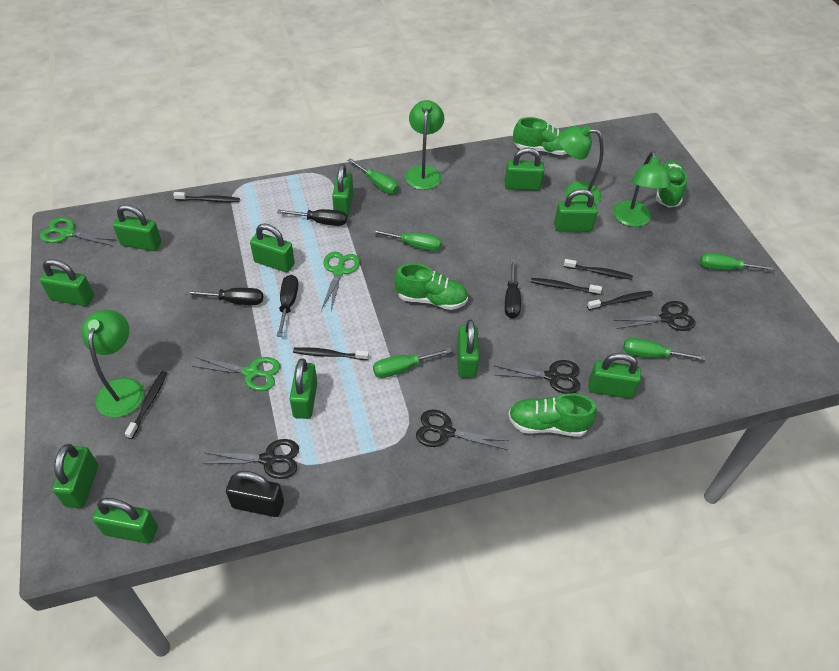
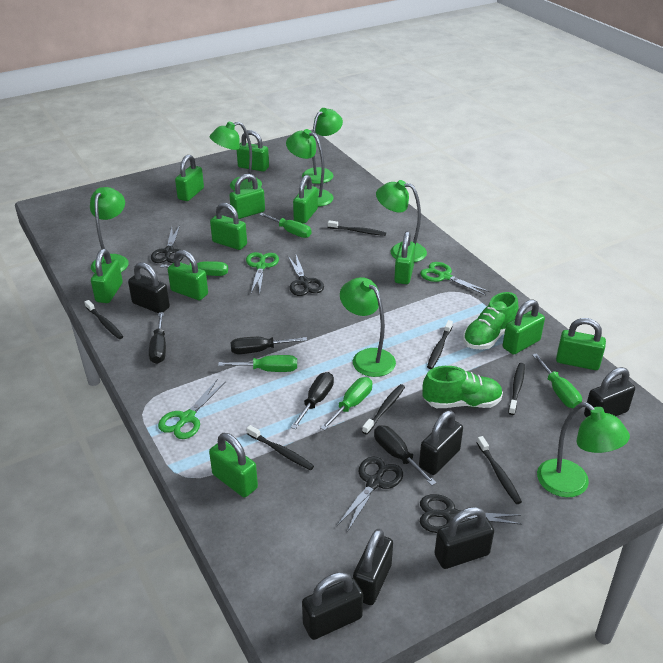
black padlock: [226,471,284,517] = 1 -> [128,262,170,314] [302,572,363,640] [353,529,393,605] [419,410,463,475] [434,507,494,569] [584,367,635,417] = 6
black toothbrush: [125,371,167,439] [173,192,240,202] [293,347,369,360] [531,278,602,295] [564,259,633,280] [587,291,653,310] = 6 -> [85,300,124,339] [246,425,314,470] [328,220,386,236] [362,384,405,435] [427,320,453,369] [477,436,522,504] [508,363,525,415] = 7
green lamp: [82,310,144,417] [405,100,444,190] [558,125,604,204] [613,151,671,227] = 4 -> [90,187,129,273] [210,122,262,191] [286,129,334,207] [302,108,343,184] [340,277,396,377] [376,180,427,262] [537,402,630,497] = 7
green shoe: [394,263,468,310] [508,393,597,437] [513,117,567,155] [656,160,687,207] = 4 -> [422,366,503,408] [463,292,518,350] = 2

